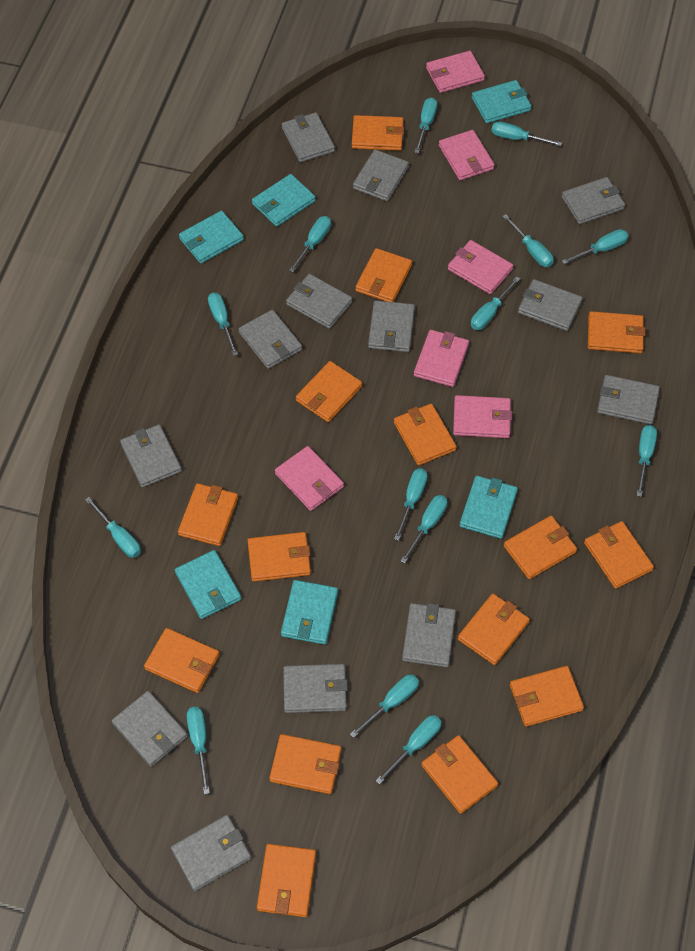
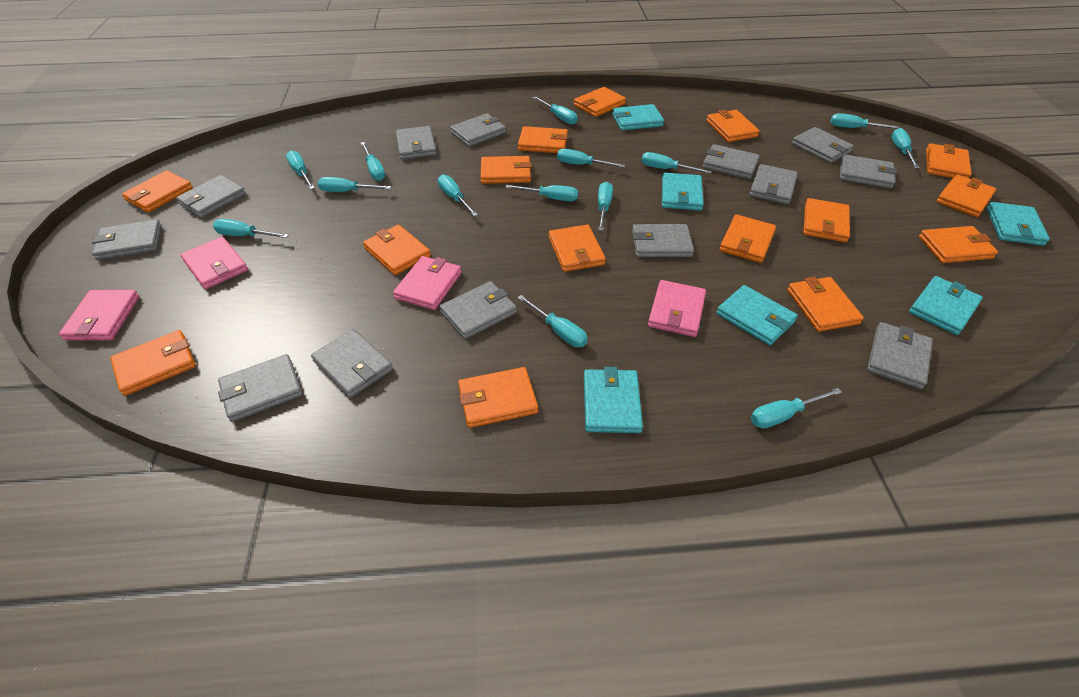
pink wallet: [275,446,344,511] [414,330,469,387] [426,51,485,93] [439,130,495,180] [448,240,513,294] [453,395,512,438] = 6 -> [59,290,140,341] [180,237,248,289] [393,256,462,310] [648,280,706,337] = 4

